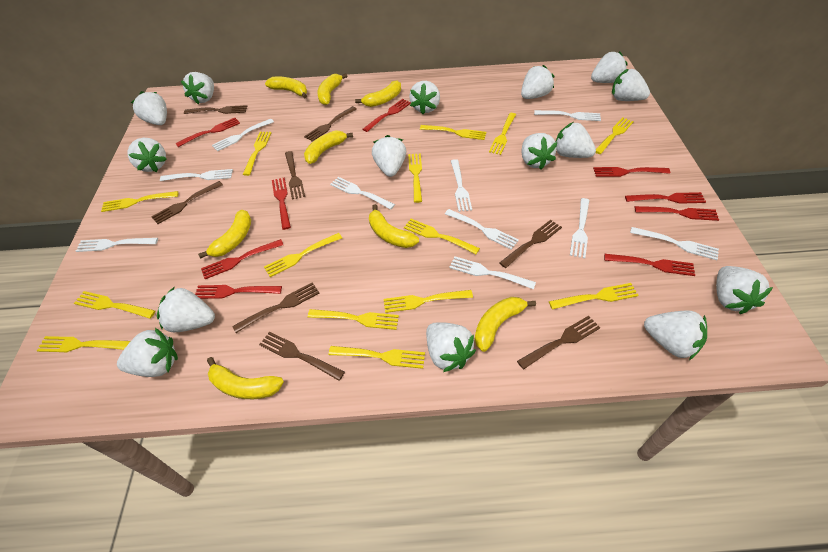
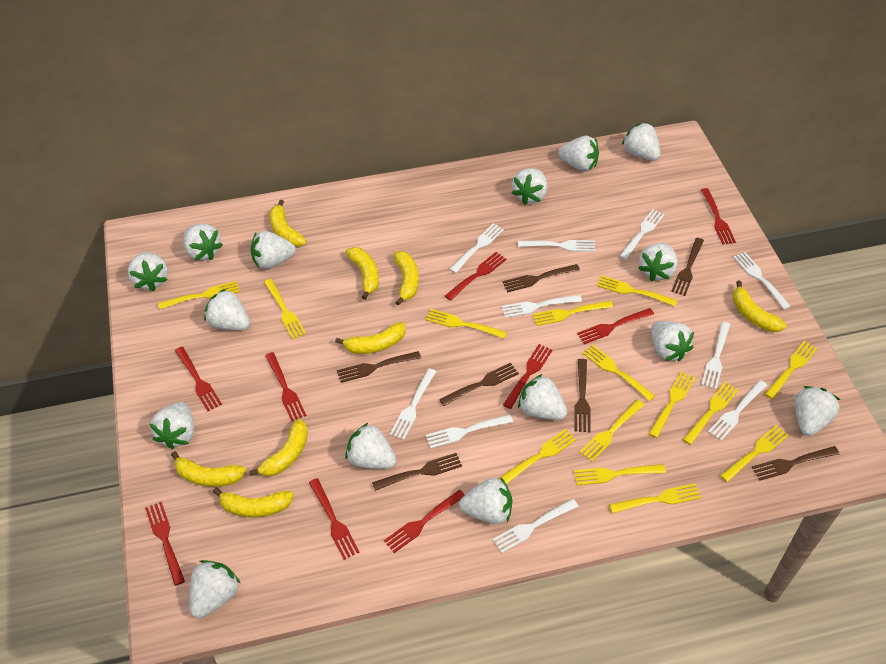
brown fork: [151,181,223,224] [184,105,247,114] [232,282,319,333] [259,332,345,381] [285,151,305,200] [304,106,357,142] [499,220,562,268] [517,316,600,369] = 8 -> [337,351,421,383] [372,453,462,491] [439,363,519,406] [502,264,580,293] [574,359,591,432] [671,238,704,296] [752,446,839,481] = 7

